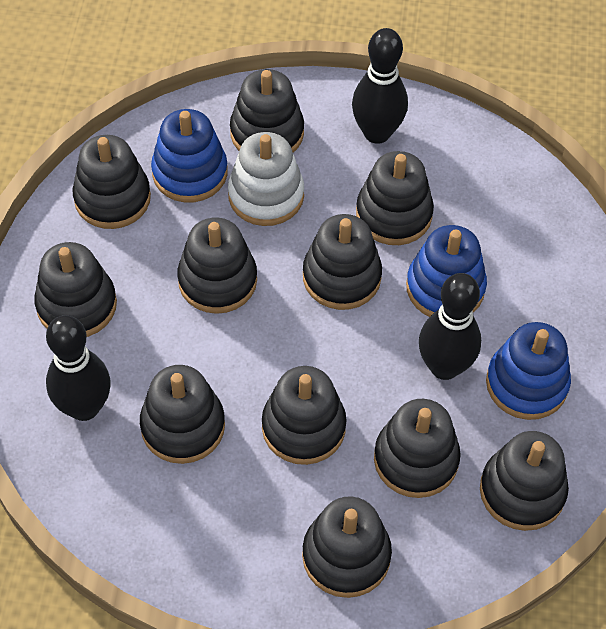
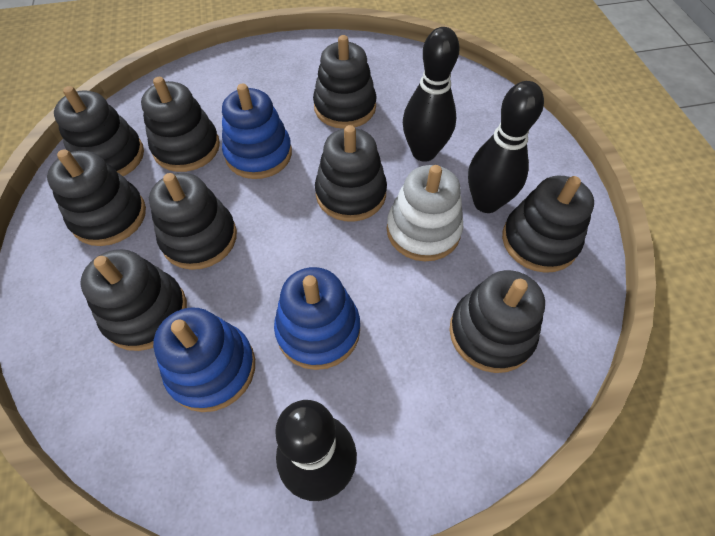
black stacking toy: [34,242,117,337] [73,135,151,229] [140,365,225,464] [177,218,257,314] [230,69,304,152] [262,366,346,465] [302,496,392,598] [303,214,382,310] [356,151,434,245] [374,399,461,498] [480,431,569,531] = 11 -> [47,149,146,246] [54,86,144,176] [81,249,187,351] [141,77,220,172] [149,173,237,270] [313,35,377,129] [315,125,387,222] [450,270,545,373] [502,176,594,273] = 9

